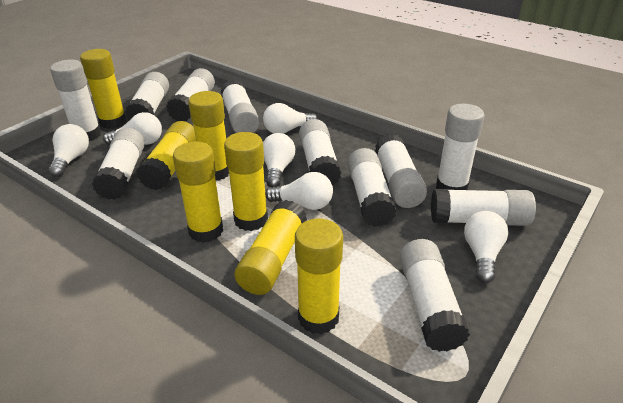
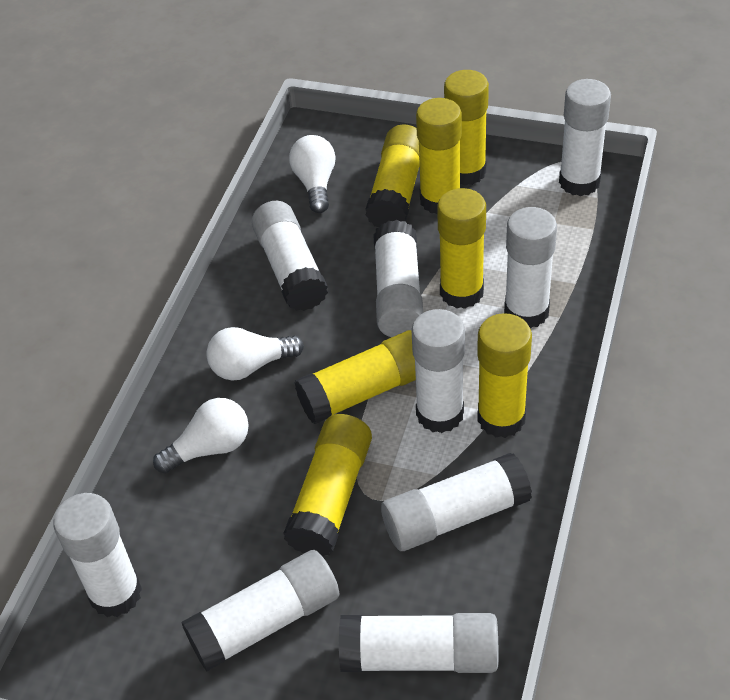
white glue stick: [50,60,101,141] [92,128,145,200] [125,72,169,121] [166,68,215,121] [220,79,260,133] [299,119,341,186] [347,148,397,227] [375,134,427,208] [400,239,470,352] [431,189,536,226] [436,104,485,190] = 11 -> [53,493,142,617] [182,550,339,672] [252,201,328,311] [339,613,499,673] [373,220,423,337] [381,453,532,551] [411,309,465,433] [504,207,557,328] [559,79,611,196] = 9
white light bulb: [49,124,89,177] [103,112,162,145] [263,103,318,134] [263,133,295,187] [265,172,333,210] [464,211,508,283] = 6 -> [153,398,249,474] [206,327,304,381] [289,135,336,213] = 3

